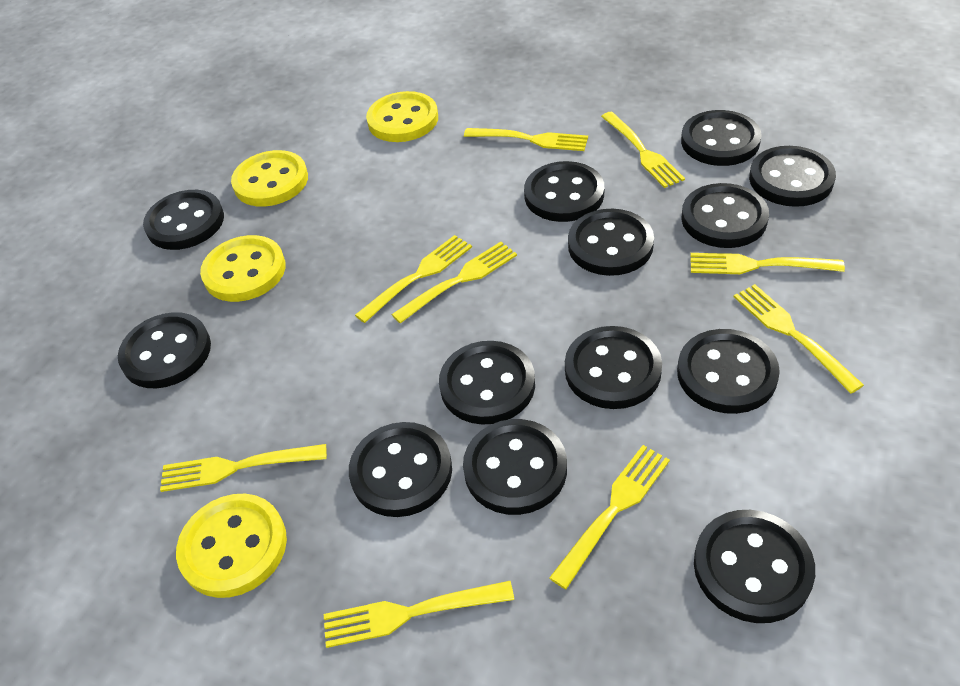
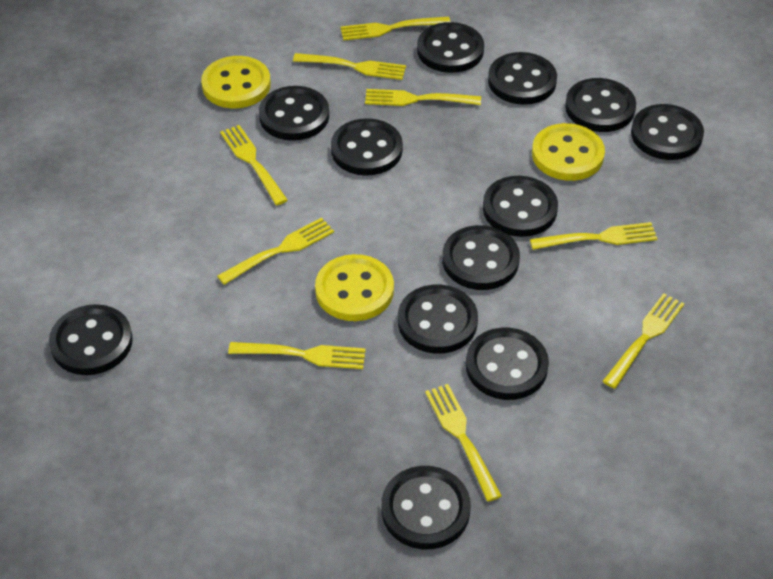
black button: [118,312,211,388] [143,190,224,250] [349,422,452,517] [439,341,535,424] [463,419,567,515] [524,161,604,222] [565,326,662,409] [568,209,654,276] [677,329,780,414] [681,110,762,166] [682,183,769,248] [694,510,815,623] [749,146,836,207] = 13 -> [49,304,133,375] [259,86,329,141] [331,118,403,176] [381,466,471,549] [398,285,478,354] [417,22,484,73] [442,225,520,290] [466,328,549,400] [483,176,558,237] [488,52,557,105] [565,78,636,132] [631,104,704,160] = 12
yellow button: [176,494,287,598] [200,235,286,302] [231,150,308,206] [366,91,438,142] = 4 -> [201,56,271,108] [315,254,394,321] [532,123,605,181] = 3

